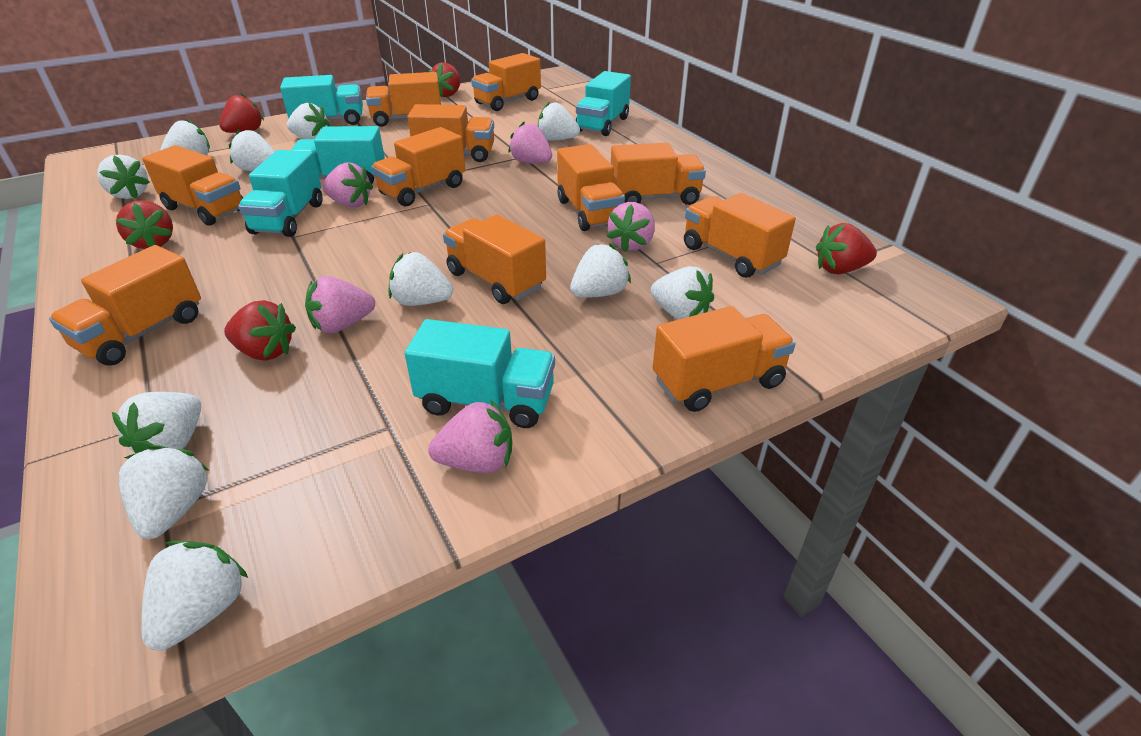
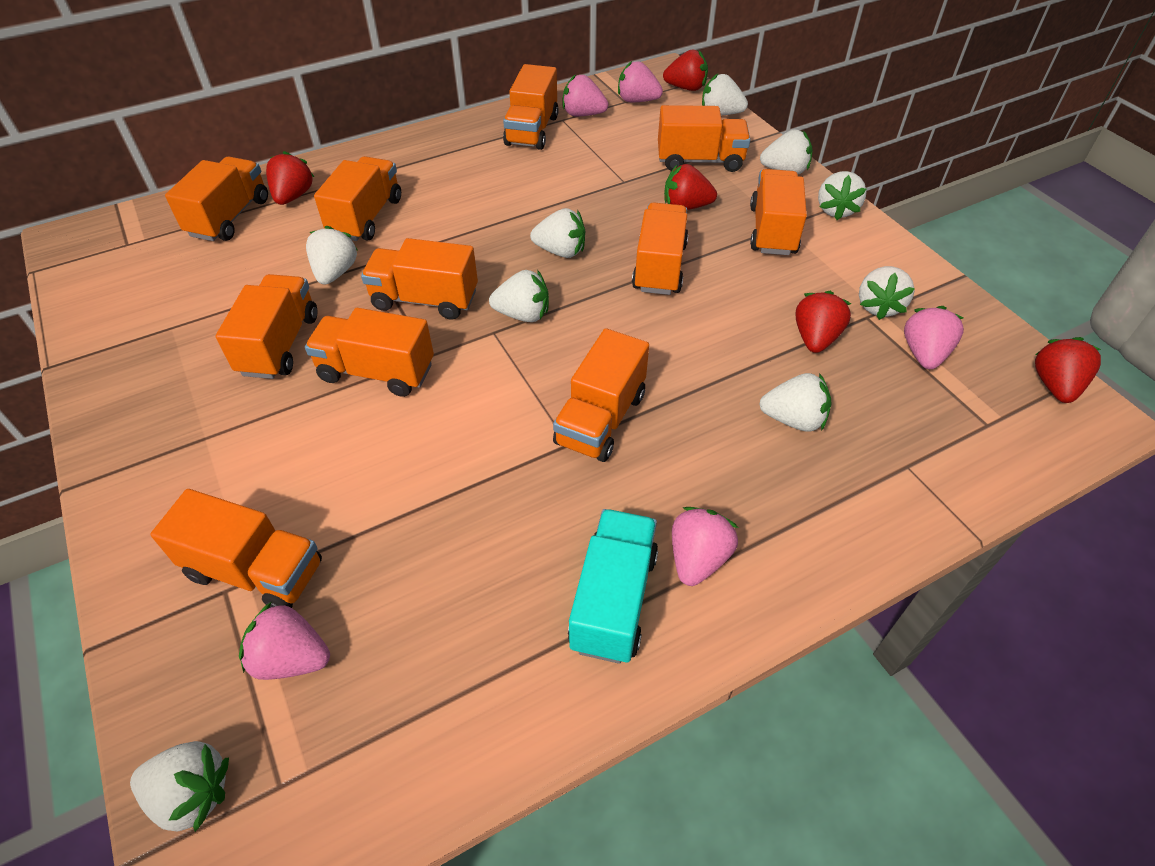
turquoise truck: [238,150,322,237] [280,75,363,125] [291,126,385,183] [405,319,555,428] [575,71,631,136] = 5 -> [568,509,658,664] = 1
white strawberry: [97,154,150,199] [112,392,201,453] [119,445,210,539] [141,541,248,651] [160,118,210,155] [229,130,275,171] [287,102,330,139] [389,252,453,306] [538,101,580,141] [570,243,631,298] [651,266,714,320] = 11 -> [130,741,229,832] [306,226,358,285] [489,270,549,322] [530,208,585,258] [702,74,748,115] [759,373,831,432] [760,129,813,174] [818,171,866,220] [859,266,915,320] = 9

